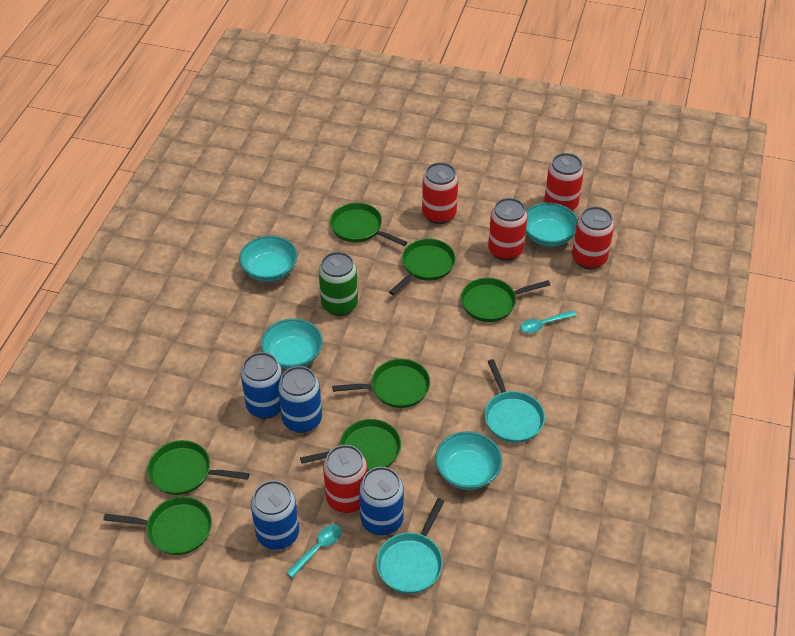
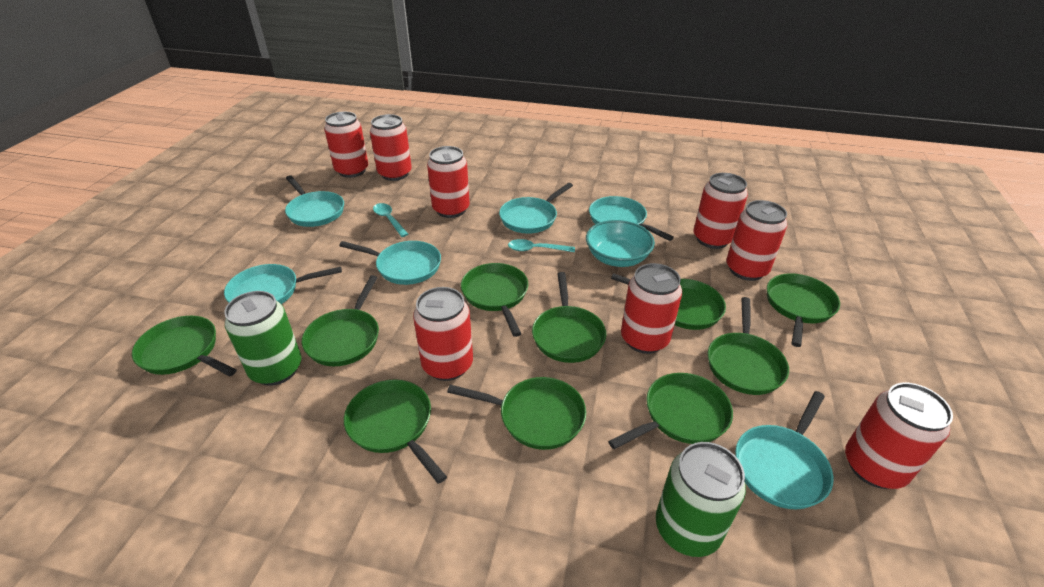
blue can: [241,352,282,419] [251,480,299,550] [278,366,322,433] [359,467,404,535] = 4 -> none = 0
green can: [319,252,358,316] = 1 -> [224,291,302,386] [656,442,746,557] = 2
green pan: [104,497,212,555] [147,440,250,495] [300,419,401,472] [330,202,407,246] [332,359,430,408] [389,238,456,295] [461,278,550,322] = 7 -> [132,316,237,376] [302,275,379,366] [344,379,447,484] [447,377,586,450] [461,263,528,337] [532,272,606,363] [608,373,733,449] [611,273,726,330] [708,297,789,395] [767,273,840,347] = 10
red can: [323,445,367,513] [422,162,458,224] [488,198,528,261] [544,153,584,210] [572,206,614,269] = 5 -> [324,112,368,178] [370,114,412,181] [413,287,473,381] [427,146,470,218] [621,263,682,354] [694,173,748,249] [726,200,787,281] [845,383,953,489] = 8
turquoise bowl: [239,236,298,282] [261,319,323,369] [435,431,502,490] [526,202,578,247] = 4 -> [586,220,655,267] = 1
turquoise pan: [376,498,444,594] [484,359,545,443] = 2 -> [224,264,342,304] [285,175,344,227] [339,241,441,285] [499,183,573,233] [589,196,674,241] [735,391,834,509] = 6

